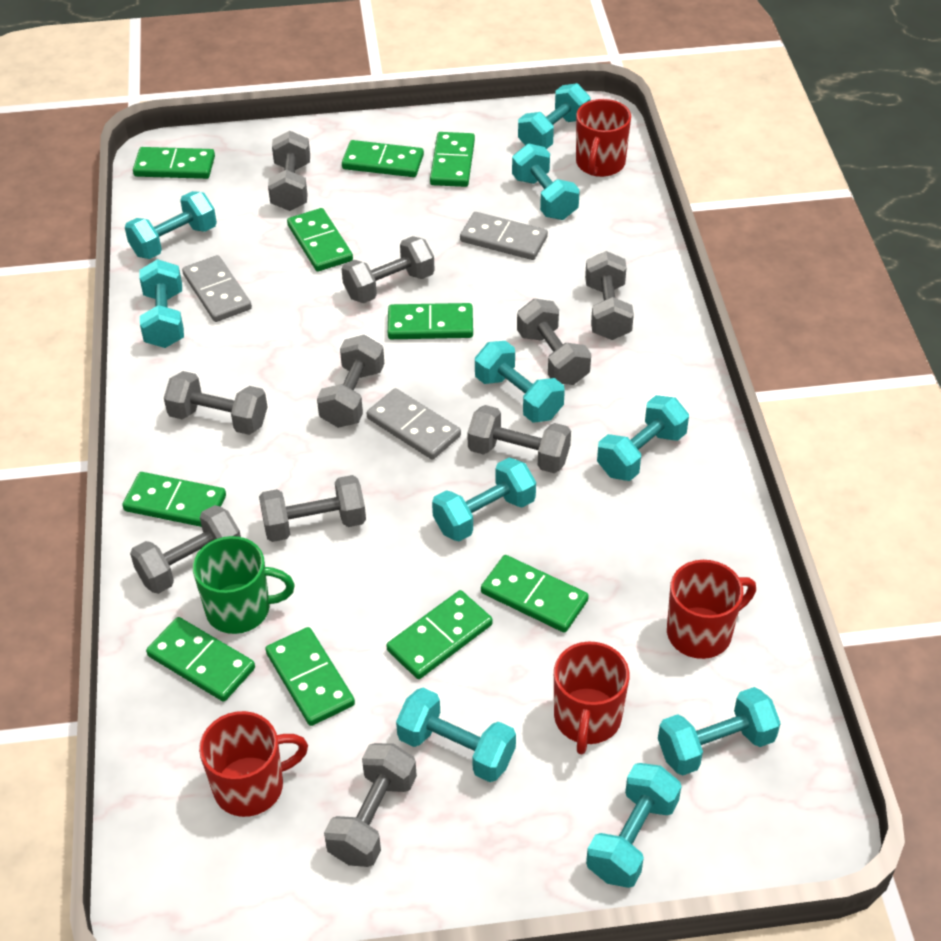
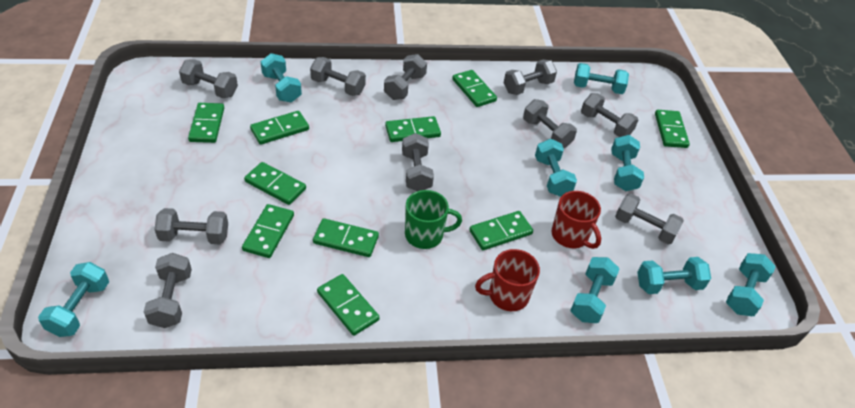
grey domino: [182,255,252,322] [367,388,461,460] [460,212,548,260] = 3 -> none = 0
red mug: [199,711,308,817] [554,642,629,754] [576,99,631,177] [667,560,756,659] = 4 -> [475,249,540,311] [552,191,601,249] = 2
turquoise dumbbell: [125,191,217,259] [139,259,184,348] [396,688,516,782] [432,458,536,542] [475,341,565,423] [512,144,580,220] [518,83,590,149] [586,763,682,888] [597,395,689,481] [658,687,781,776] = 10 -> [38,262,109,337] [261,53,302,102] [535,139,577,197] [570,257,620,323] [574,63,629,94] [611,135,644,191] [637,257,711,294] [726,253,776,316] = 8

